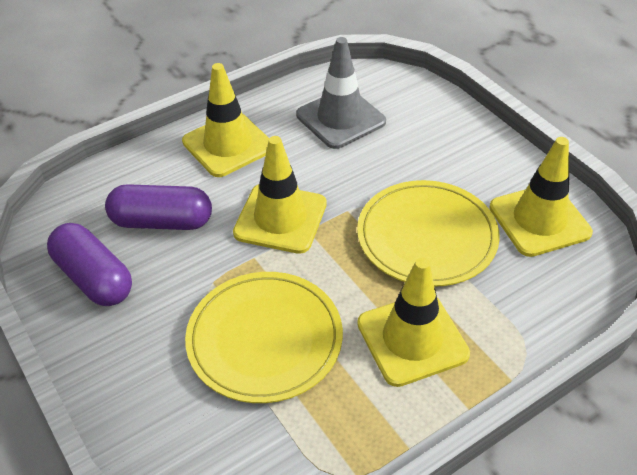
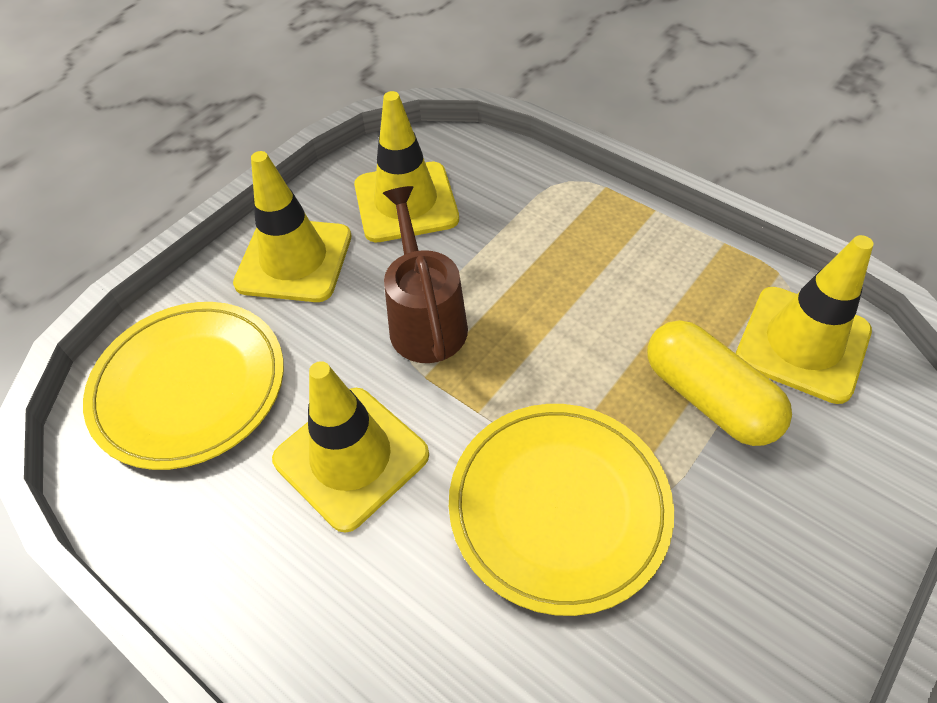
brown watering can: none = 0 -> [383,186,468,363] = 1
grey traffic cone: [296,37,386,149] = 1 -> none = 0
purple capsule: [47,223,132,306] [105,184,212,230] = 2 -> none = 0
yellow capsule: none = 0 -> [647,320,792,446] = 1

